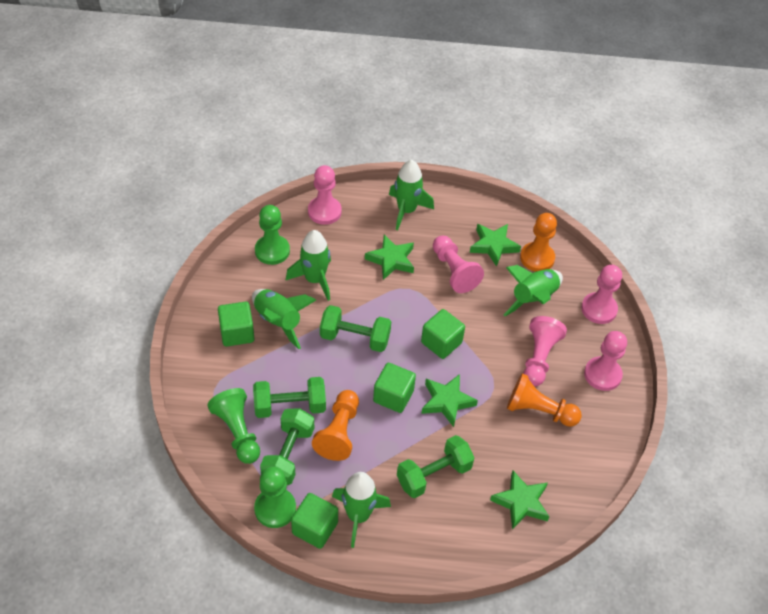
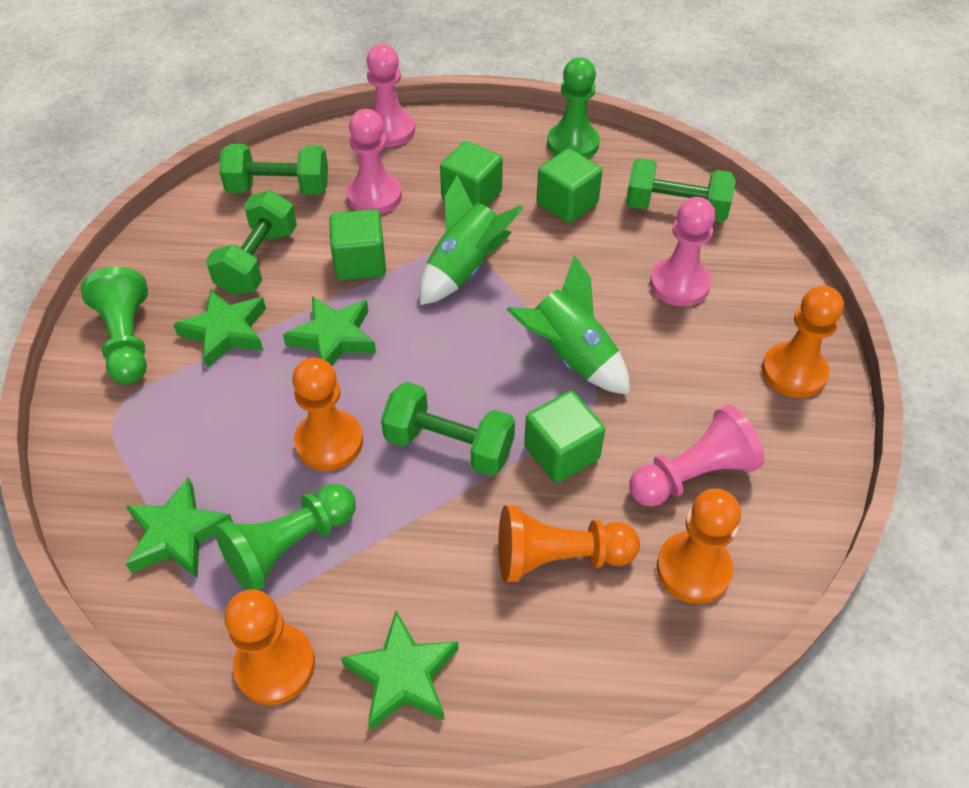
green rocket: [252,289,316,349] [286,230,331,301] [332,472,391,548] [389,160,434,230] [504,265,563,316] = 5 -> [419,175,524,305] [506,255,630,395] = 2
orange pawn: [312,390,359,461] [507,373,582,427] [520,213,557,272] = 3 -> [224,589,315,705] [292,357,363,471] [498,505,640,582] [657,489,741,604] [762,286,844,398] = 5
pink pawn: [308,165,342,225] [433,236,484,293] [523,316,567,386] [581,265,622,324] [584,331,627,391] = 5 -> [347,109,402,214] [366,44,415,147] [629,405,765,507] [650,197,716,306] = 4

